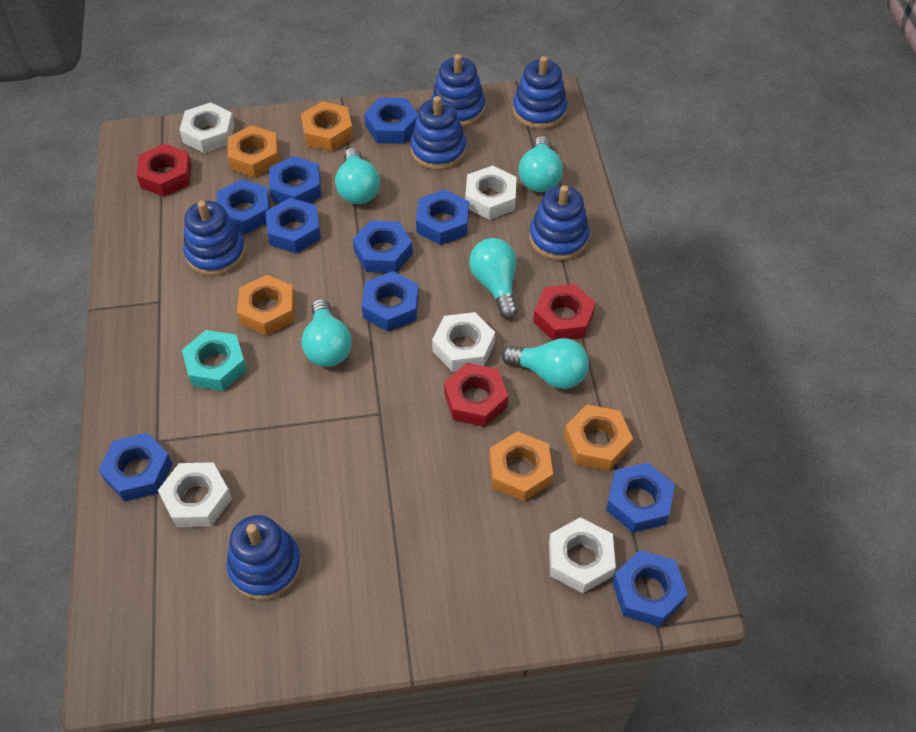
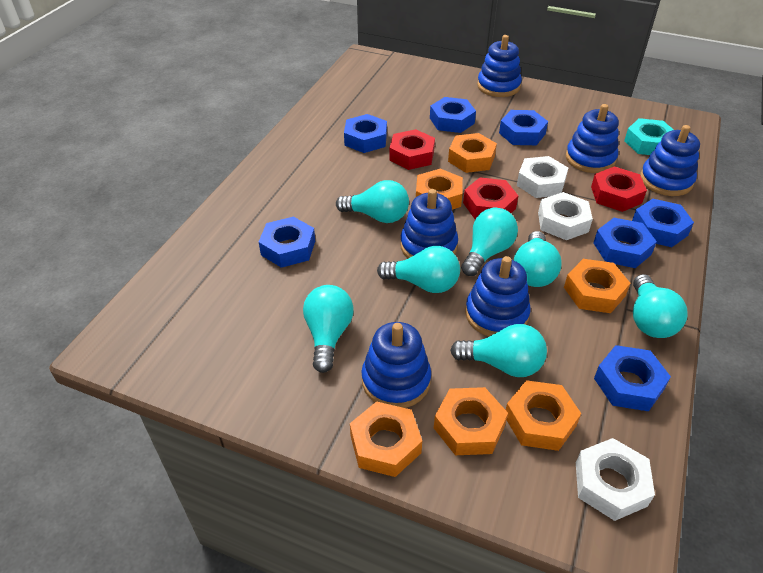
blue nut: [99,433,173,502] [217,179,270,234] [266,198,321,253] [269,156,321,203] [353,220,413,273] [362,271,419,332] [364,97,418,144] [416,189,469,245] [606,463,675,533] [612,550,688,627] = 10 -> [259,217,315,268] [344,114,387,153] [430,97,476,133] [499,110,548,145] [594,218,657,268] [594,345,671,411] [632,199,694,247] = 7
orange nut: [228,125,279,177] [237,275,295,336] [301,101,353,151] [489,431,553,502] [564,405,633,471] = 5 -> [350,401,422,477] [416,169,463,210] [434,387,508,455] [448,133,497,173] [506,380,581,451] [564,259,631,313] = 6
turquoise light bulb: [301,299,352,367] [335,148,380,204] [469,238,518,319] [502,338,589,389] [519,136,563,192] = 5 -> [303,285,354,373] [336,180,409,223] [377,246,460,293] [450,324,547,377] [461,208,518,276] [514,231,562,287] [633,274,688,338] = 7
white nut: [158,462,232,527] [180,102,235,153] [432,312,495,372] [465,165,517,220] [549,517,616,593] = 5 -> [517,156,568,198] [538,192,593,240] [576,438,655,521] = 3

